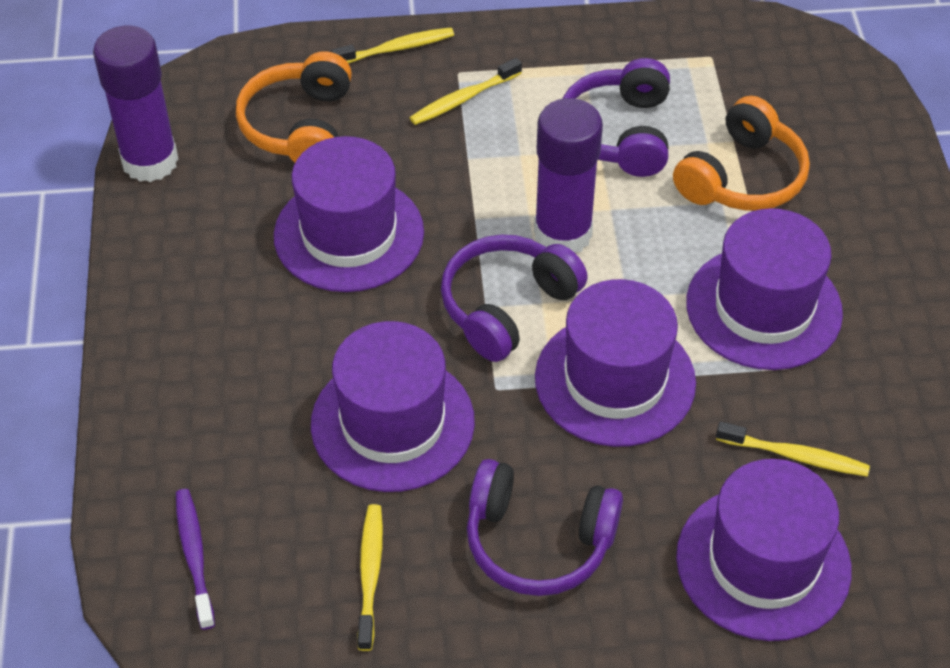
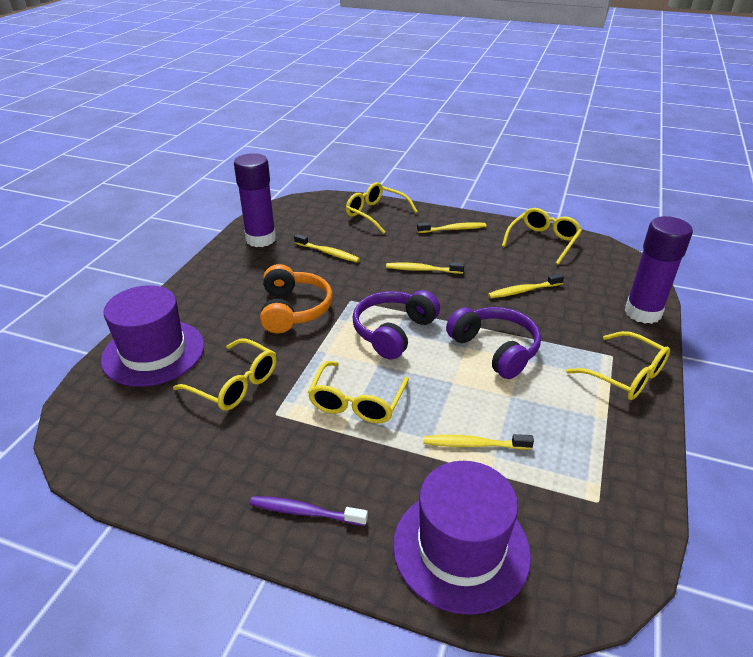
orange headphones: [236,51,352,163] [673,96,810,211] = 2 -> [260,264,333,334] = 1
purple hat: [274,136,424,292] [311,321,475,492] [535,279,696,447] [676,459,852,641] [686,208,843,370] = 5 -> [101,285,204,387] [393,461,531,615] = 2
purple headphones: [441,234,588,362] [467,459,623,596] [563,58,670,177] = 3 -> [353,290,440,360] [446,307,541,379] = 2
yellow glasses: none = 0 -> [173,338,277,411] [308,361,409,424] [346,182,418,234] [502,208,582,264] [566,331,670,400] = 5
yellow toothbrush: [331,27,454,64] [357,504,383,651] [410,58,522,125] [716,422,870,477] = 4 -> [294,234,360,262] [386,262,464,274] [417,222,486,233] [423,434,534,450] [488,274,564,298] = 5

